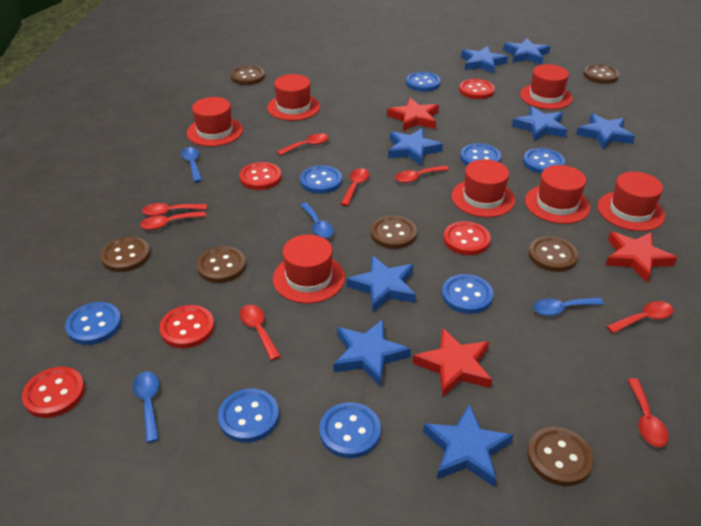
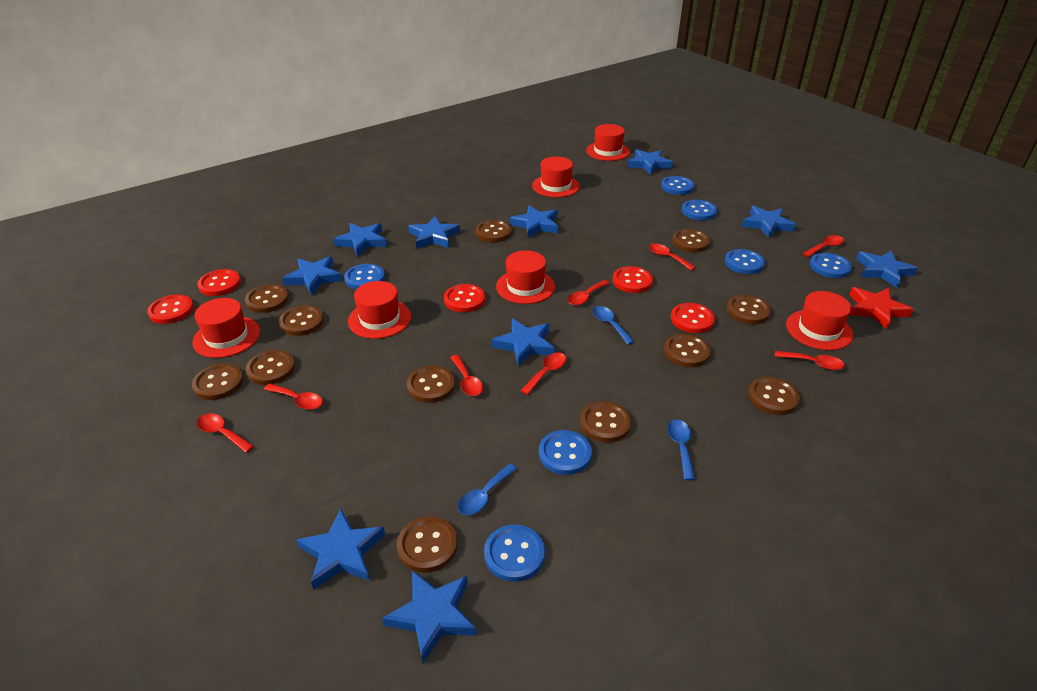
blue button: [65,302,122,345] [218,389,279,443] [300,165,342,194] [319,402,381,458] [406,72,441,92] [442,274,493,314] [460,143,501,165] [523,148,565,174] = 8 -> [344,264,385,289] [484,524,545,582] [539,430,592,475] [661,176,695,195] [682,200,717,220] [725,249,765,274] [810,253,852,278] = 7
blue spoon: [133,371,159,443] [181,147,202,182] [300,203,334,238] [533,297,604,316] = 4 -> [458,464,517,515] [593,306,634,345] [667,419,695,480] = 3
blue star: [333,319,411,387] [347,255,416,312] [388,128,443,166] [423,404,513,487] [461,46,508,74] [503,38,550,65] [512,106,567,141] [576,113,635,149] = 8 -> [283,256,342,295] [297,509,385,590] [333,223,387,257] [382,571,477,664] [408,216,460,249] [492,319,555,366] [510,205,558,238] [627,149,673,175] [742,206,796,238] [856,250,917,288] = 10
brown button: [100,237,150,272] [197,246,246,283] [231,66,265,85] [371,216,417,249] [527,427,594,486] [528,236,578,272] [584,64,619,84] = 7 -> [192,363,244,400] [245,284,289,313] [246,350,295,385] [279,305,324,336] [397,516,458,572] [407,366,455,403] [476,220,512,242] [580,401,632,442] [664,334,711,367] [672,229,710,252] [727,295,771,324] [748,377,800,415] = 12
red hat: [187,97,243,147] [267,74,320,121] [273,235,345,304] [451,159,515,217] [520,64,573,109] [525,165,590,224] [598,171,665,231] = 7 -> [192,298,260,358] [348,281,411,339] [496,250,555,304] [532,156,580,197] [586,124,630,161] [786,291,853,350] = 6
red star: [387,98,439,131] [413,328,492,397] [606,232,677,282] = 3 -> [849,287,913,329] = 1

